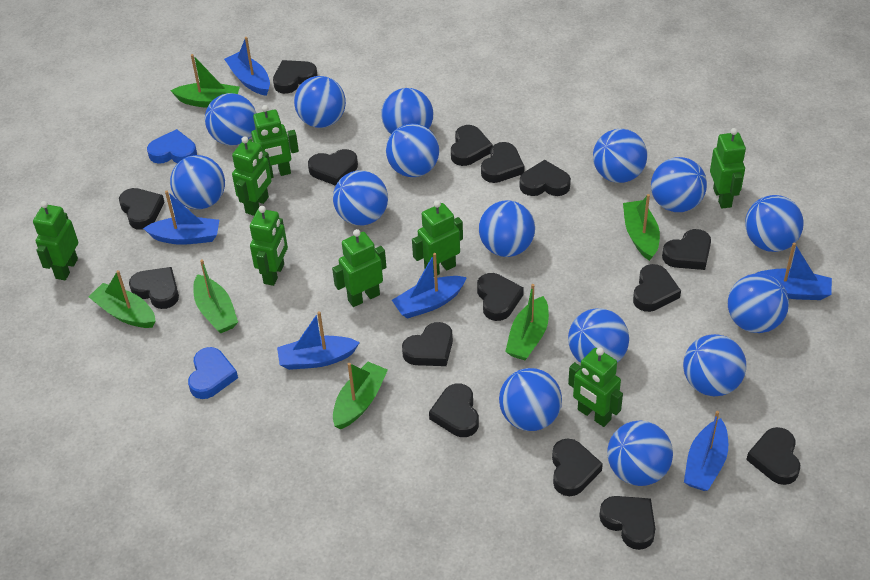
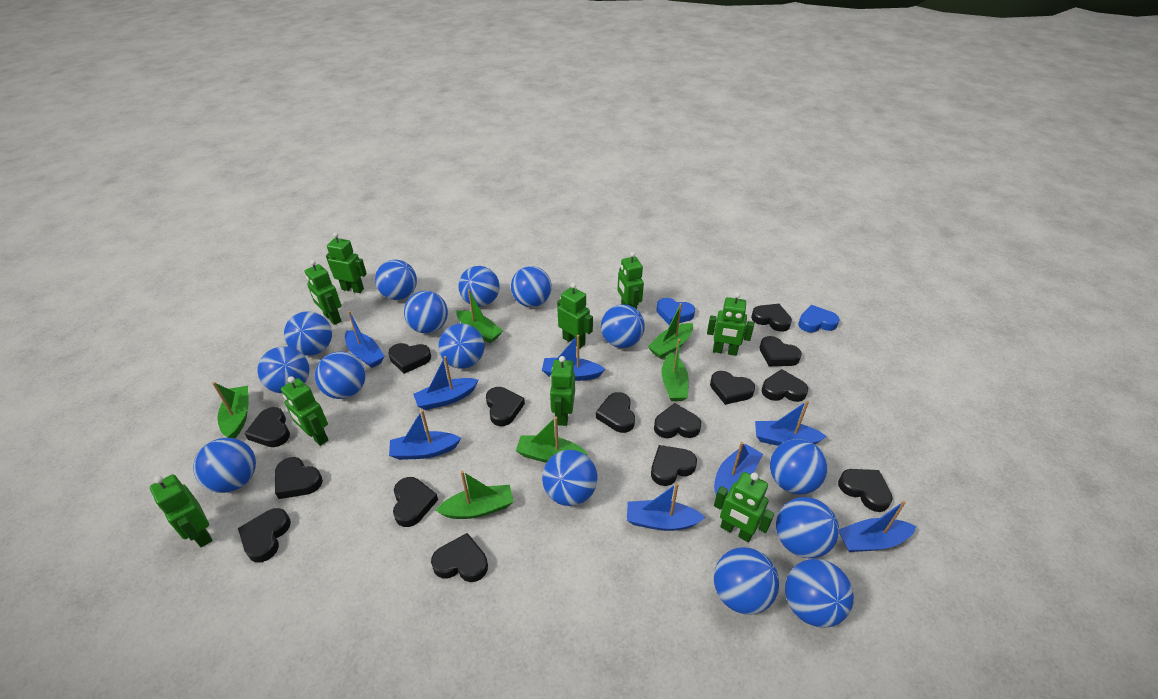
blue boat: [143,190,219,245] [224,37,270,96] [277,311,360,370] [392,253,467,319] [684,411,728,491] [755,243,832,300] = 6 -> [345,311,385,368] [389,410,461,460] [413,356,478,410] [542,335,605,381] [627,483,706,531] [714,442,763,495] [755,400,827,446] [839,501,916,552] = 8
green robot: [33,201,78,280] [232,136,272,216] [248,105,299,178] [250,206,288,286] [332,229,386,307] [412,200,463,275] [568,348,623,427] [710,128,746,209] = 8 -> [150,474,213,547] [281,376,329,446] [305,260,341,325] [326,232,367,293] [550,356,575,426] [557,283,593,348] [617,252,644,309] [707,292,754,356] [714,472,774,542] = 9

